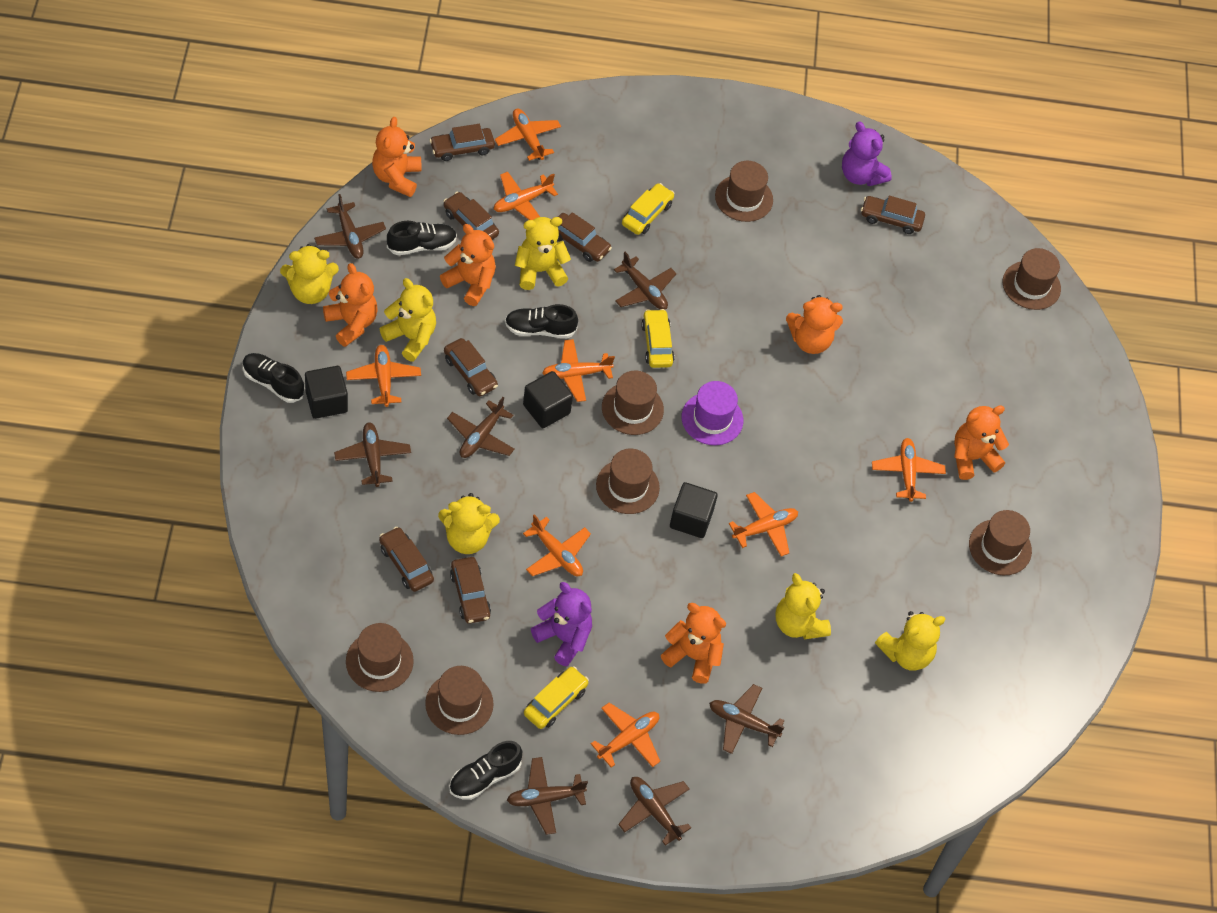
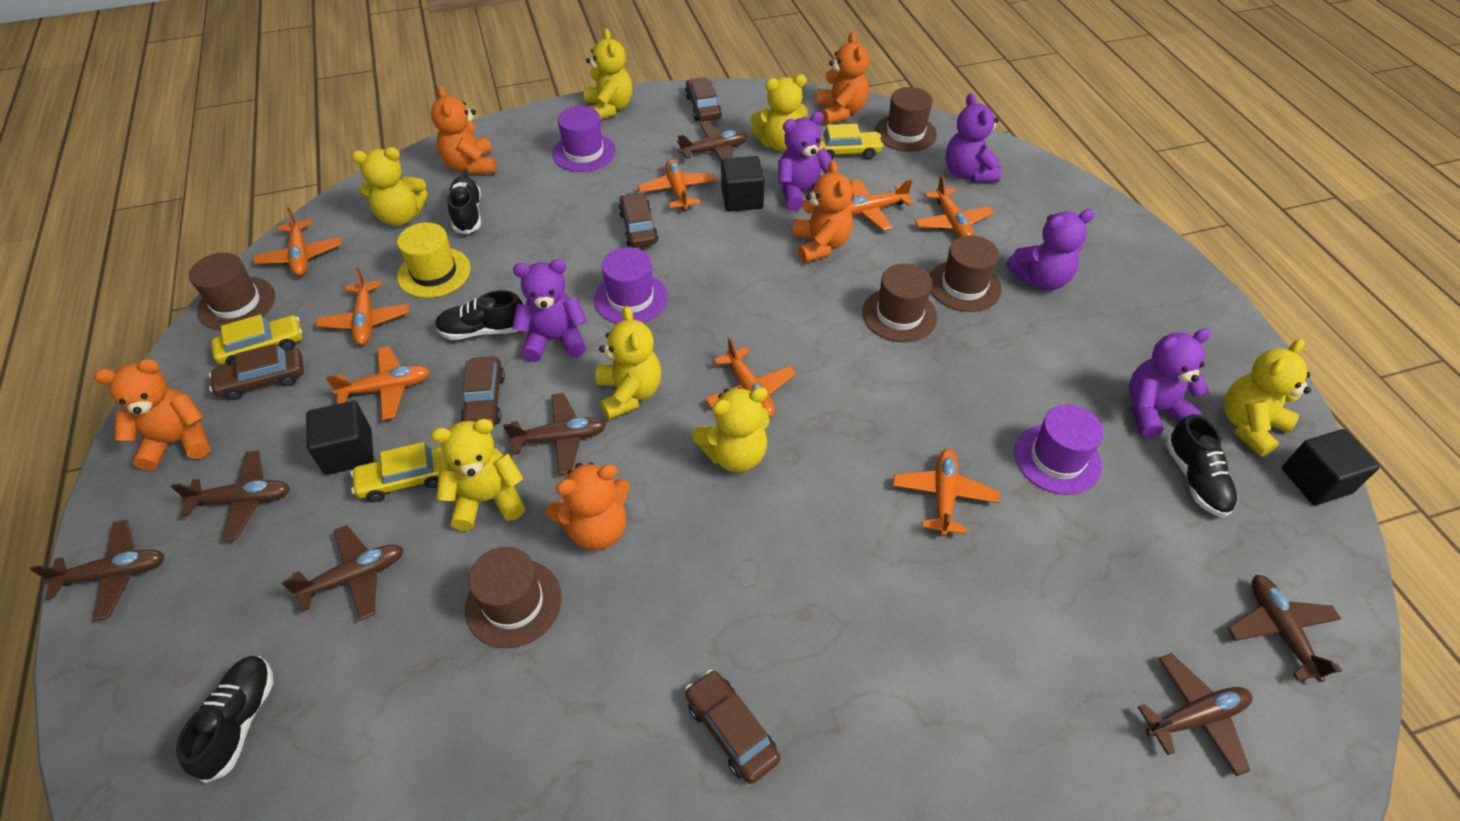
brown car: [379,527,434,592] [430,124,495,161] [443,192,499,240] [444,338,498,396] [450,557,491,624] [557,212,612,262] [861,196,925,234] = 7 -> [209,344,304,400] [460,357,505,427] [618,192,658,248] [685,77,722,122] [685,670,780,784] = 5
brown hat: [346,623,414,692] [425,666,494,735] [596,449,660,514] [602,370,664,435] [715,161,773,222] [969,510,1032,575] [1003,248,1061,310] = 7 -> [189,253,275,330] [465,547,562,648] [862,263,937,342] [875,87,937,152] [930,235,1002,312] = 5
orange teddy bear: [323,263,378,347] [372,117,421,197] [440,224,496,306] [661,603,726,684] [786,295,843,354] [954,405,1009,480] = 6 -> [94,359,211,471] [431,86,496,174] [546,462,630,550] [793,160,853,263] [816,32,869,124] = 5
purple hat: [682,381,743,445] = 1 -> [552,106,616,172] [594,247,668,324] [1014,405,1104,495] = 3
purple teddy bear: [531,582,592,666] [842,121,892,186] = 2 -> [512,259,587,362] [778,112,832,211] [946,93,1001,182] [1006,209,1094,291] [1129,328,1211,438] = 5
yellow hat: none = 0 -> [397,222,471,298] = 1
yellow teddy bear: [280,244,339,304] [380,278,436,362] [438,493,500,554] [515,217,571,290] [776,573,831,639] [875,611,945,671] = 6 -> [351,147,428,226] [431,419,525,531] [584,28,632,120] [595,306,661,420] [692,387,770,472] [750,74,808,151] [1224,339,1311,457] = 7

